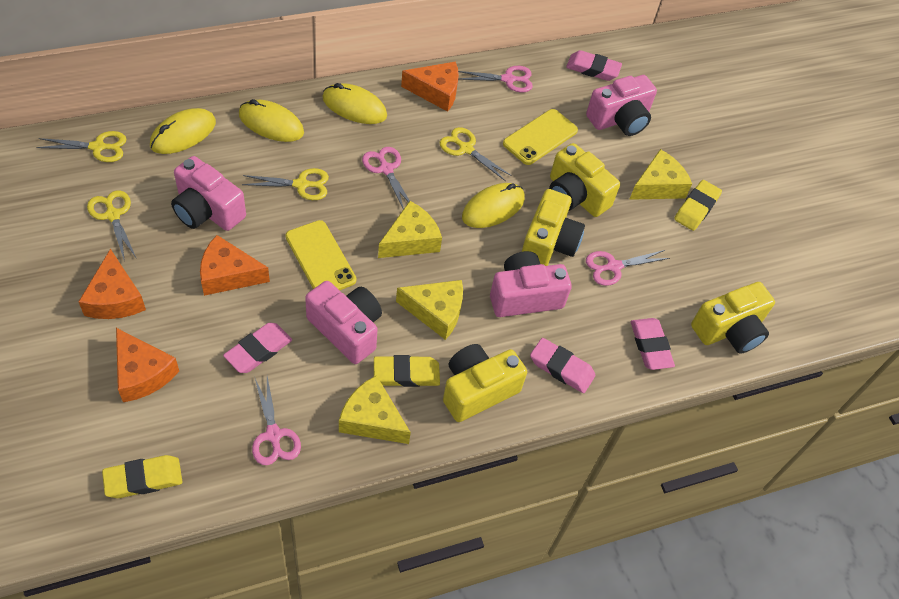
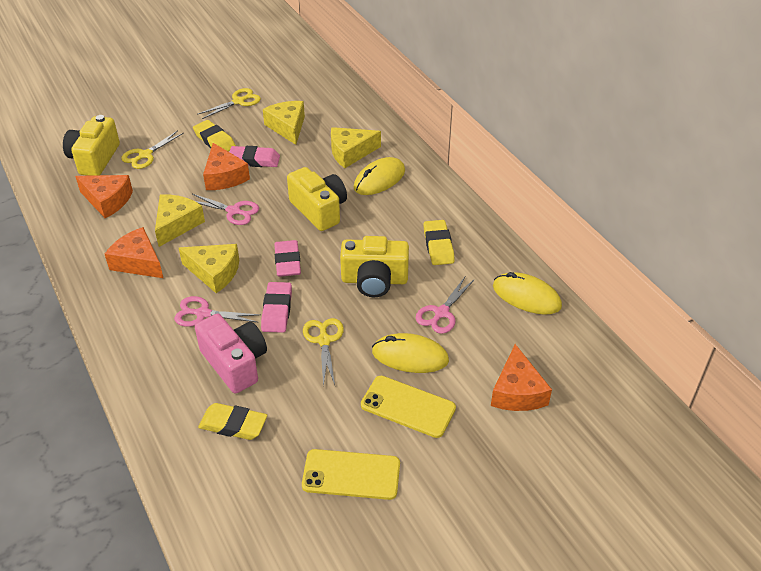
pink camera: [171,156,246,231] [305,281,382,364] [490,251,572,317] [586,75,657,136] = 4 -> [195,314,267,393] = 1
pink eraser: [223,323,292,373] [530,338,596,393] [566,50,622,81] [630,318,675,370] = 4 -> [230,146,280,167] [261,282,292,333] [274,240,301,277] = 3
pink scissors: [252,376,301,465] [362,147,410,209] [458,66,533,92] [586,250,670,286] = 4 -> [174,296,260,327] [193,194,259,225] [416,277,475,334] = 3
yellow camera: [443,344,527,422] [522,189,585,266] [549,143,620,217] [691,282,775,354] = 4 -> [63,115,120,176] [287,167,347,231] [340,236,409,297] = 3
yellow mouse: [150,108,216,154] [239,99,304,142] [322,83,387,124] [462,183,525,228] = 4 -> [354,157,405,195] [372,333,449,373] [493,272,562,315] = 3
yellow scissors: [36,131,126,162] [87,190,137,261] [242,168,329,200] [440,127,512,181] = 4 -> [121,130,184,169] [197,88,261,119] [303,318,344,386] = 3

